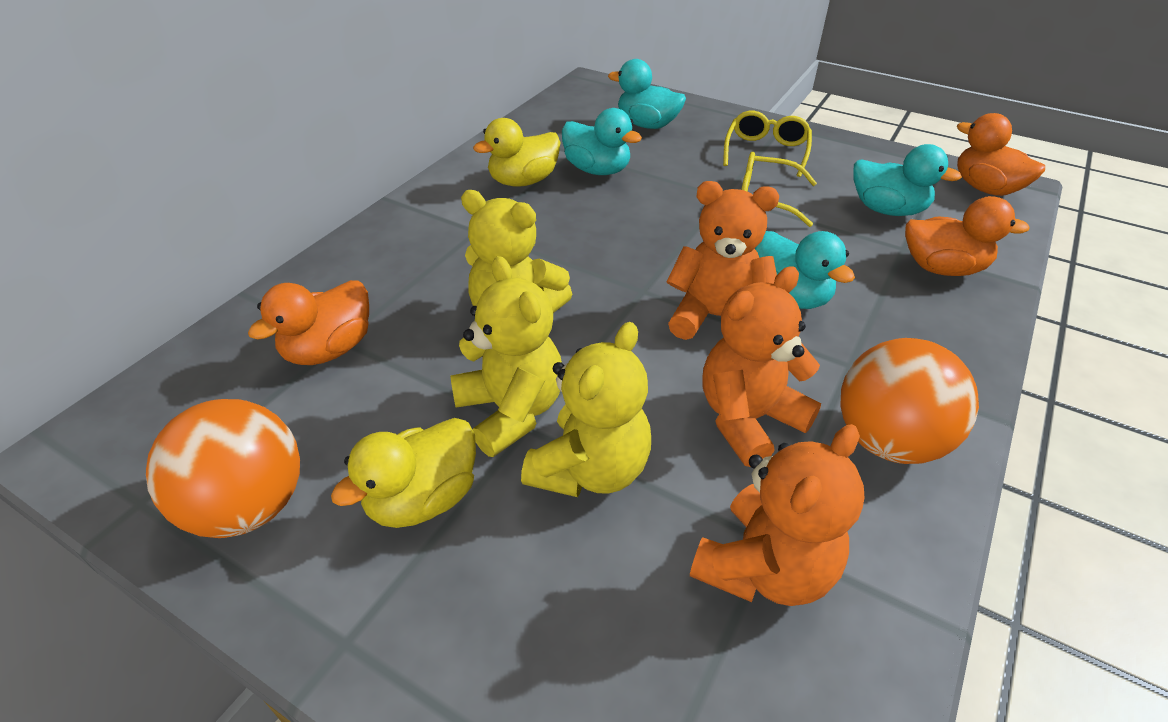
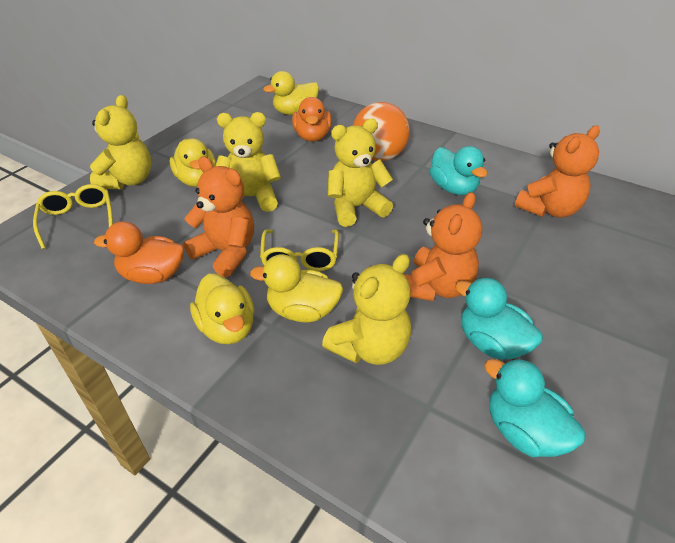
orange ball: [146,399,300,538] [841,338,979,464] = 2 -> [353,102,410,161] = 1
orange duck: [248,280,369,365] [905,196,1030,276] [957,113,1045,196] = 3 -> [94,221,184,284] [292,97,332,141] = 2
turquoise duck: [562,108,642,175] [608,59,686,129] [755,231,855,309] [853,144,962,216] = 4 -> [429,146,487,195] [455,278,543,360] [484,358,586,457] = 3
yellow duck: [331,418,476,528] [473,118,560,187] = 2 -> [170,138,216,187] [190,274,254,344] [250,254,343,323] [263,71,319,115] = 4
yellow teddy bear: [450,256,562,457] [461,190,572,313] [521,322,651,497] = 3 -> [90,95,151,189] [216,112,281,212] [322,254,411,365] [328,119,393,227] = 4

